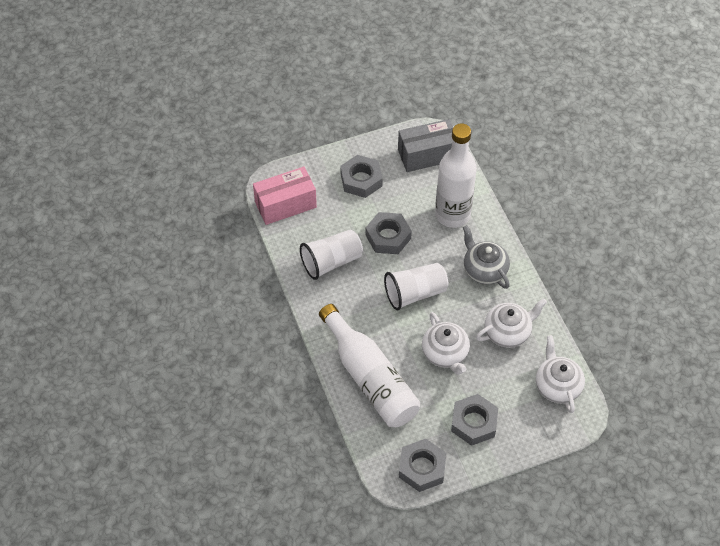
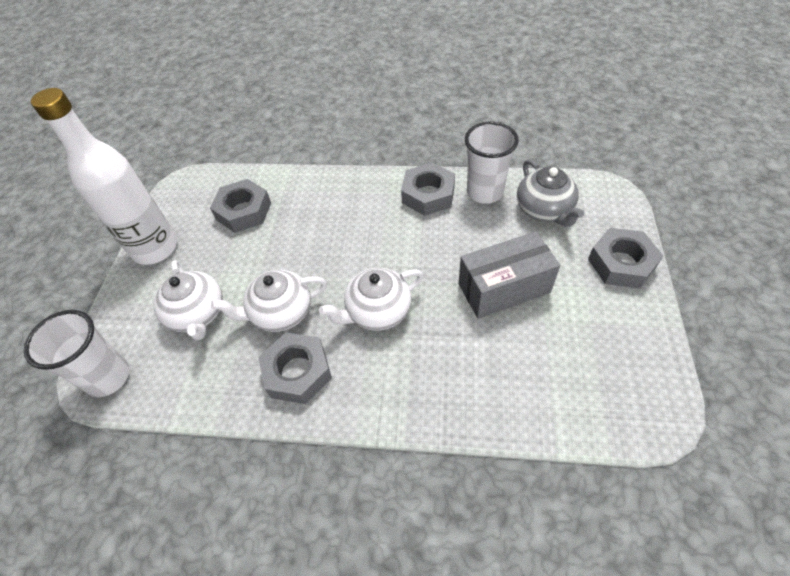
pink box: [253,166,317,225] = 1 -> none = 0
white bottle: [319,304,420,427] [435,123,477,228] = 2 -> [31,88,177,265] = 1

